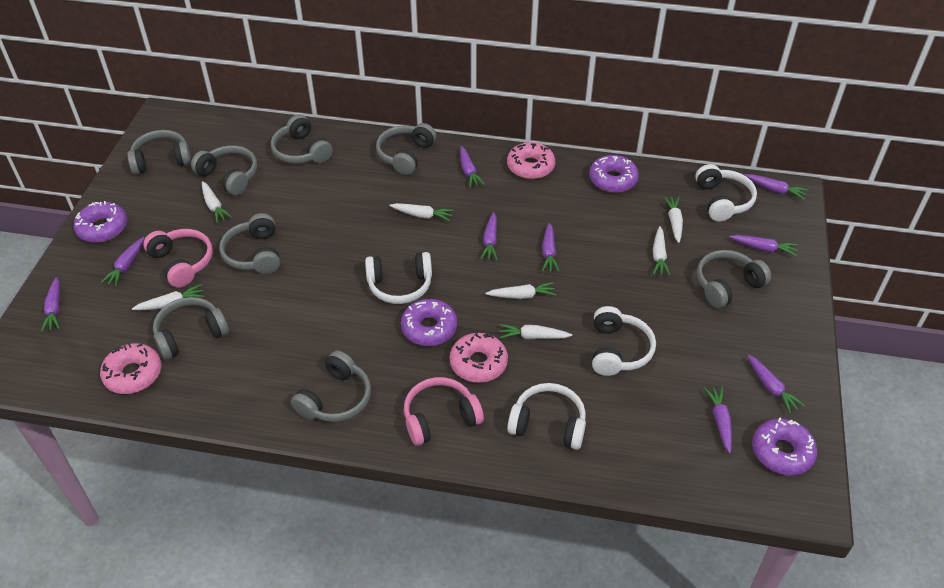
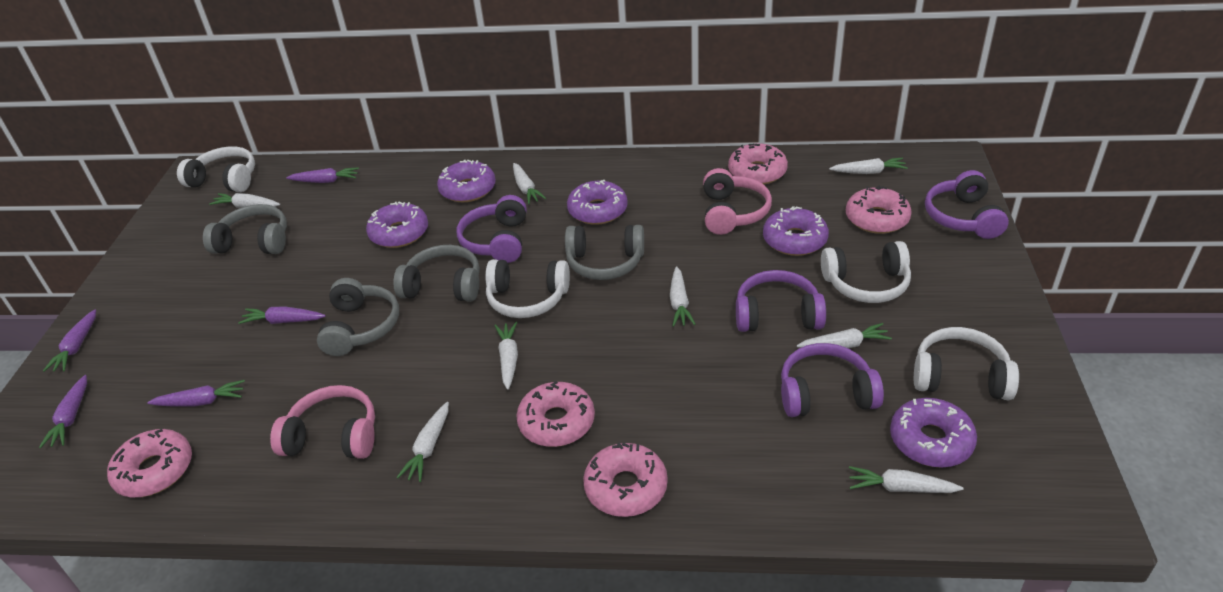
grey headphones: [127,130,192,175] [153,297,229,360] [191,145,257,195] [219,213,280,274] [271,115,333,164] [291,350,371,422] [376,123,436,175] [697,250,771,308] = 8 -> [203,204,287,254] [317,278,399,356] [393,245,480,302] [565,225,644,280] = 4
pink donut: [100,343,161,394] [450,332,508,383] [507,142,555,179] = 3 -> [107,429,192,497] [516,381,595,447] [583,443,668,517] [728,143,788,184] [846,186,912,234] = 5
purple carrot: [41,277,60,332] [101,237,145,287] [460,146,485,188] [480,212,498,260] [542,223,560,272] [704,387,732,453] [729,235,798,256] [745,174,808,200] [748,355,805,414] = 9 -> [39,375,87,448] [43,309,96,372] [147,380,245,407] [238,306,326,324] [286,167,359,183] = 5
purple donut: [73,201,127,243] [401,299,457,346] [589,155,639,193] [752,417,817,476] = 4 -> [366,202,428,248] [437,160,496,202] [567,180,628,225] [763,206,829,256] [890,398,977,467] = 5
purple headphones: none = 0 -> [457,195,527,263] [736,270,826,332] [781,343,884,417] [925,170,1009,239] = 4
white carrot: [132,284,205,310] [202,181,232,223] [389,203,454,221] [486,282,556,299] [499,324,572,339] [653,226,671,276] [663,196,683,243] = 7 -> [209,193,280,208] [396,402,449,482] [494,322,518,390] [513,163,546,204] [670,266,695,327] [797,323,892,348] [829,158,908,174] [849,466,964,493] = 8

